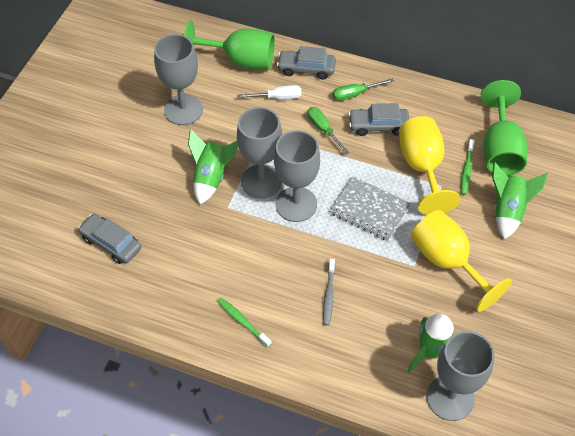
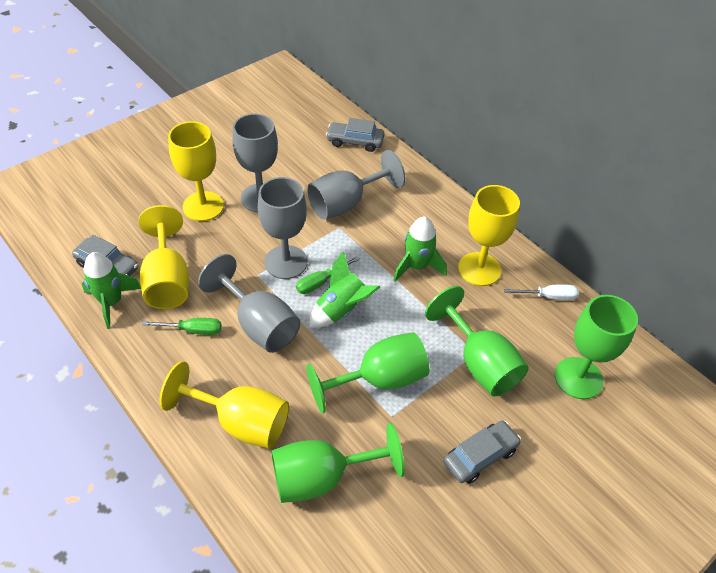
green goblet: [184,21,275,69] [481,80,527,176] = 2 -> [271,423,405,503] [306,332,429,413] [425,286,529,396] [555,295,638,399] = 4
green toothbrush: [217,298,272,348] [461,139,475,195] = 2 -> none = 0
grey notebook: [330,176,411,241] = 1 -> none = 0
grey toothbrush: [323,259,335,325] = 1 -> none = 0
yellow goblet: [399,116,460,215] [411,210,512,312] = 2 -> [139,205,189,309] [159,361,289,449] [168,121,224,221] [458,185,520,286] = 4

